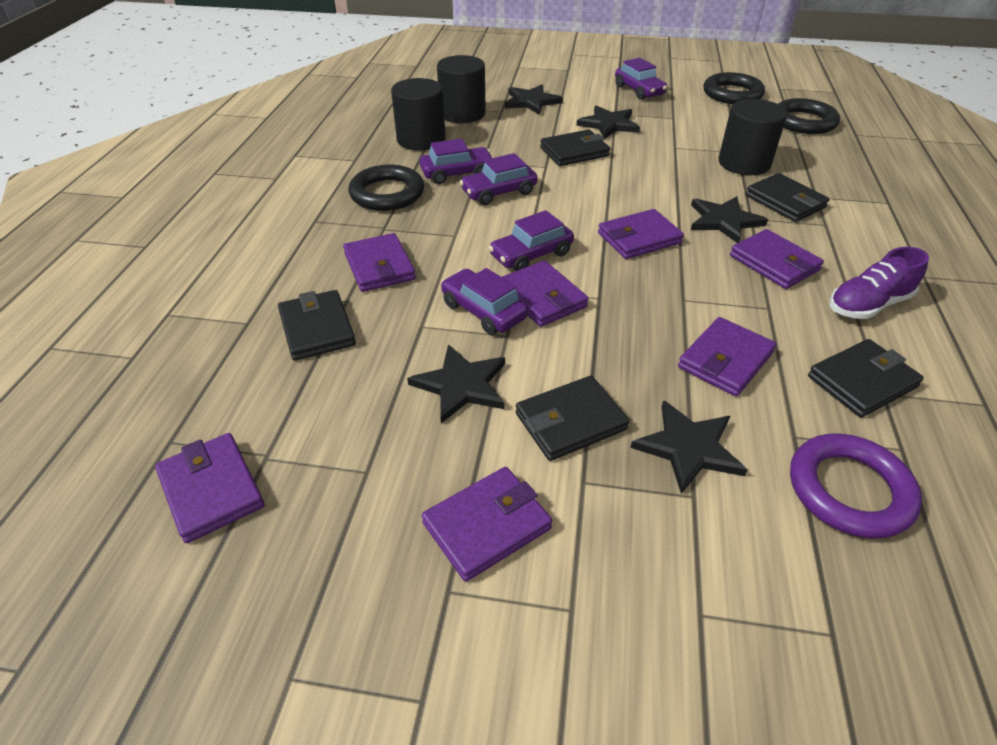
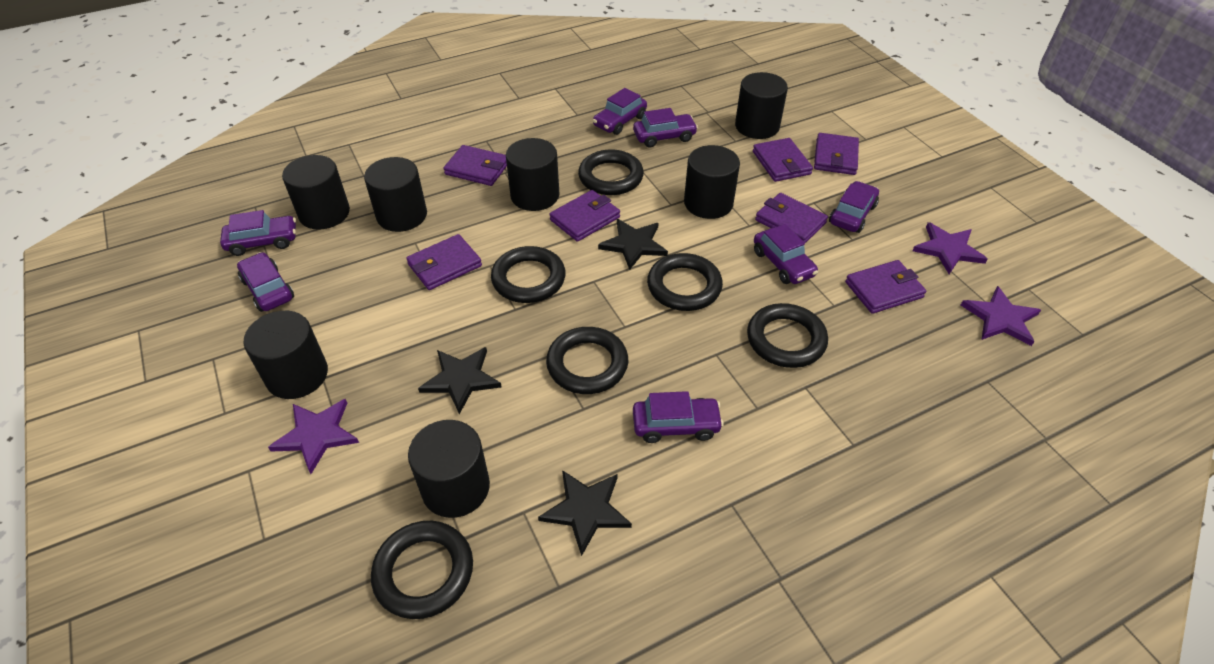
black cylinder: [391,78,446,151] [437,55,486,123] [719,99,787,175] = 3 -> [244,311,328,399] [282,155,350,230] [364,157,427,232] [408,420,490,518] [506,138,559,211] [684,145,740,219] [735,72,788,139] = 7
black ring: [349,164,424,211] [703,72,765,104] [778,98,840,134] = 3 -> [371,521,473,619] [491,246,565,303] [546,327,628,394] [578,149,644,195] [647,253,723,311] [747,303,828,368] = 6
black star: [407,344,505,423] [505,84,563,115] [576,106,640,139] [630,400,748,494] [691,196,768,243] = 5 -> [418,347,502,414] [538,470,632,556] [598,219,668,270] = 3
black wallet: [278,290,356,361] [516,376,629,461] [540,130,610,166] [746,173,830,222] [808,339,924,418] = 5 -> none = 0
purple car: [420,139,494,184] [441,268,528,335] [460,153,538,205] [489,210,574,271] [615,58,667,100] = 5 -> [220,210,296,256] [237,252,294,312] [593,88,647,135] [633,108,698,147] [633,391,724,443] [754,224,818,284] [829,181,879,233] = 7
purple ring: [790,433,922,539] = 1 -> none = 0
purple shoe: [830,247,929,319] = 1 -> none = 0
purple star: none = 0 -> [268,399,359,474] [912,222,988,274] [961,286,1041,346] = 3

